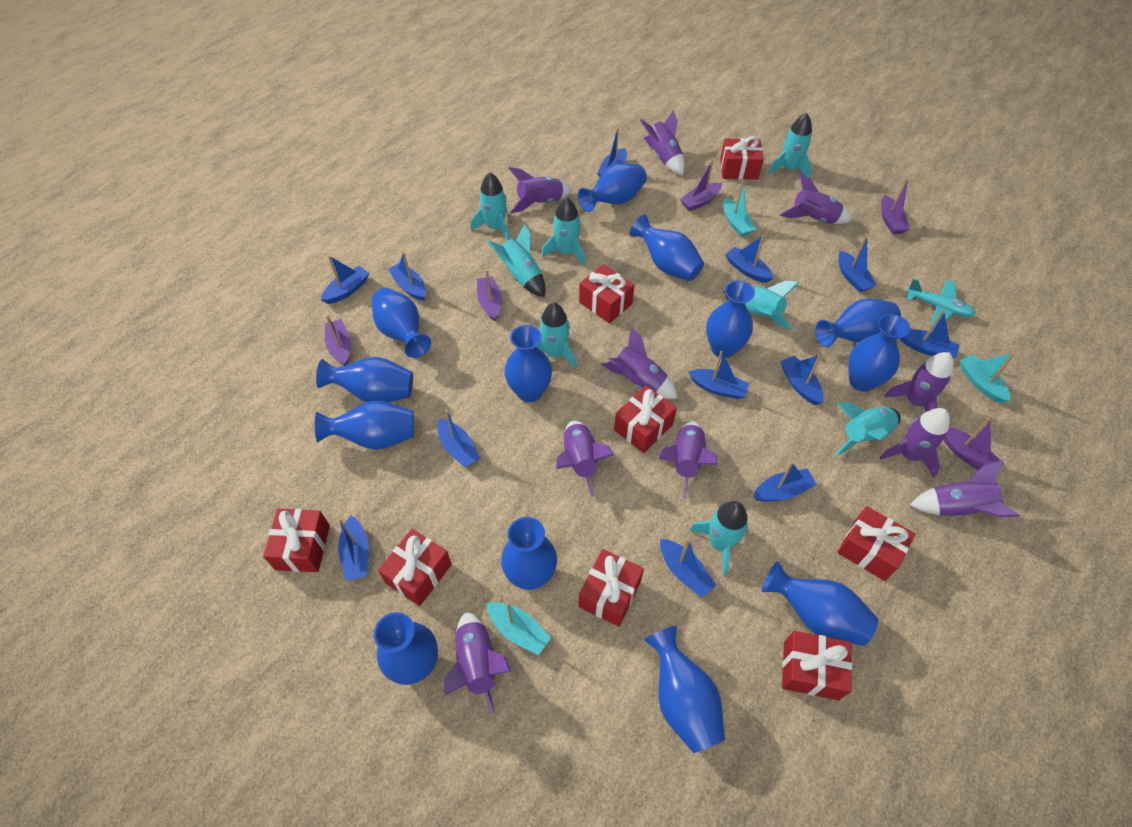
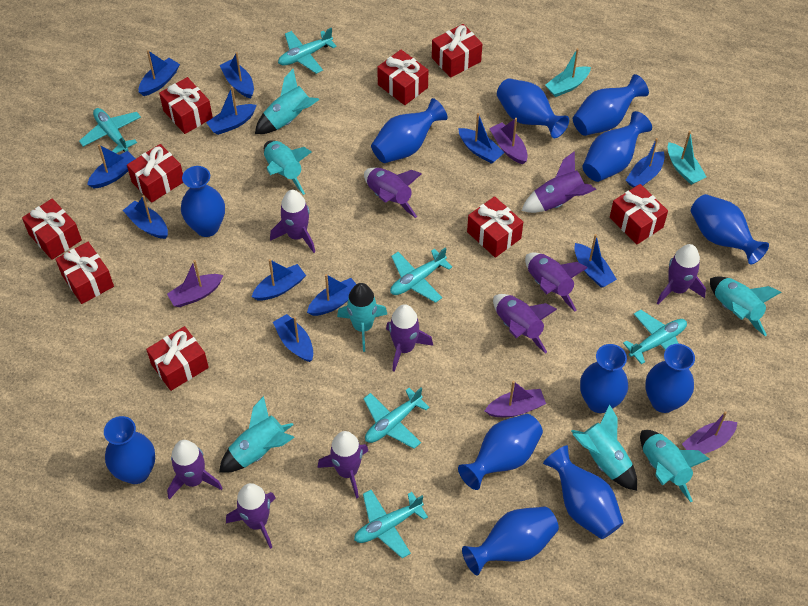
blue boat: [321,255,369,304] [338,515,369,581] [388,252,426,301] [437,410,480,468] [597,128,627,177] [660,538,716,598] [689,351,749,399] [725,235,774,283] [753,462,817,502] [780,354,823,405] [838,235,877,292] [900,310,960,358] = 12 -> [87,144,136,189] [123,195,168,239] [139,50,180,96] [206,86,257,135] [220,52,254,99] [252,259,306,301] [273,314,313,362] [307,274,356,316] [458,113,504,164] [574,234,617,288] [625,138,665,188] = 11
blue vase: [315,400,414,450] [316,357,413,402] [372,288,431,358] [374,612,438,685] [501,517,557,590] [504,325,552,402] [578,163,647,212] [629,214,704,281] [644,626,725,753] [706,280,755,358] [762,561,878,646] [815,299,901,347] [848,314,910,392] = 13 -> [104,416,155,484] [181,166,225,237] [371,98,448,163] [458,414,543,490] [462,507,559,575] [497,78,569,138] [543,445,624,539] [573,74,649,136] [580,344,628,413] [583,111,652,182] [645,344,695,413] [691,194,769,264] = 12
purple boat: [325,315,351,366] [477,270,502,321] [680,160,722,211] [881,178,910,234] [943,417,1003,470] = 5 -> [167,260,223,307] [485,381,546,417] [489,118,528,164] [682,411,737,454] = 4
red gift: [263,509,330,572] [378,529,452,606] [578,549,644,627] [579,264,634,323] [614,385,677,453] [720,136,764,180] [782,631,852,700] [837,506,915,581] = 8 -> [22,199,82,260] [55,242,114,304] [127,144,183,203] [146,326,209,391] [159,77,213,134] [377,50,428,105] [432,24,482,78] [467,196,523,258] [610,184,668,244] = 9
turquoise boat: [487,602,551,655] [723,180,756,236] [960,353,1015,403] = 3 -> [545,48,591,97] [668,131,707,185] = 2
turquoise plane: [906,279,975,327] = 1 -> [79,108,141,153] [278,28,337,74] [354,490,428,558] [363,388,430,449] [390,247,452,303] [623,310,687,364] = 6
turquoise rocket: [471,173,510,241] [487,224,545,297] [536,303,577,369] [542,198,585,266] [689,501,749,576] [723,281,799,330] [768,113,812,178] [835,402,901,456] = 8 -> [219,396,295,473] [255,69,319,134] [264,140,312,195] [337,283,387,352] [571,404,637,491] [640,430,710,502] [710,276,781,336] = 7

